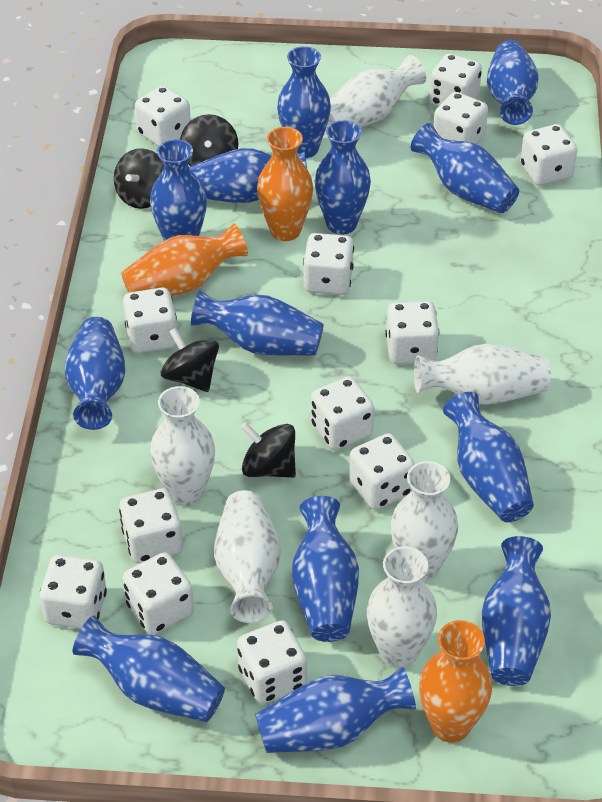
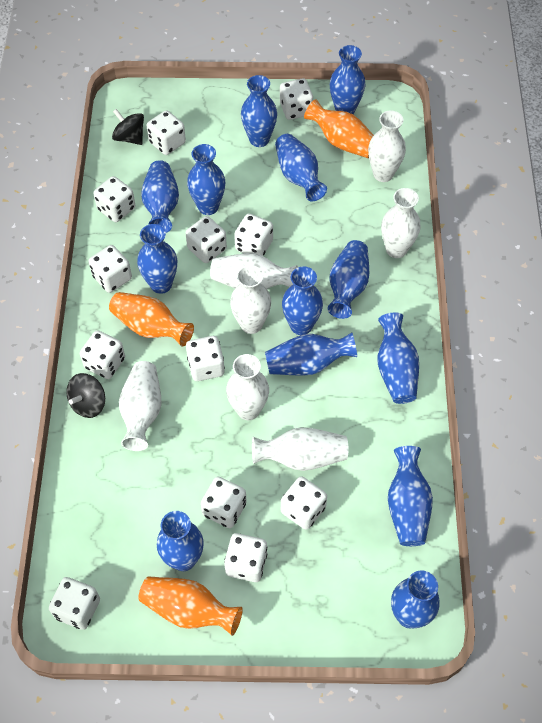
black spinning top: [114,148,164,209] [161,328,219,392] [180,114,238,166] [241,422,296,478] = 4 -> [66,373,105,418] [112,109,144,145] = 2
white dice: [40,555,107,629] [119,488,183,564] [123,288,177,353] [123,552,194,635] [135,86,191,147] [237,620,307,704] [303,233,354,295] [311,377,374,450] [349,433,415,510] [385,301,439,364] [429,53,482,106] [433,92,488,144] [520,124,577,186] = 13 -> [49,577,100,630] [80,330,125,379] [88,245,132,293] [93,176,135,222] [147,110,186,155] [186,216,227,263] [186,336,225,381] [201,477,247,528] [224,533,267,582] [234,213,273,256] [280,79,313,120] [281,476,327,530] = 12
white vase: [150,386,215,506] [214,490,280,623] [326,55,426,128] [367,546,437,668] [390,461,458,582] [414,344,551,405] = 6 -> [119,361,161,451] [210,253,298,289] [226,354,269,420] [230,265,271,334] [252,427,348,471] [368,111,406,182] [381,188,421,258] = 7

